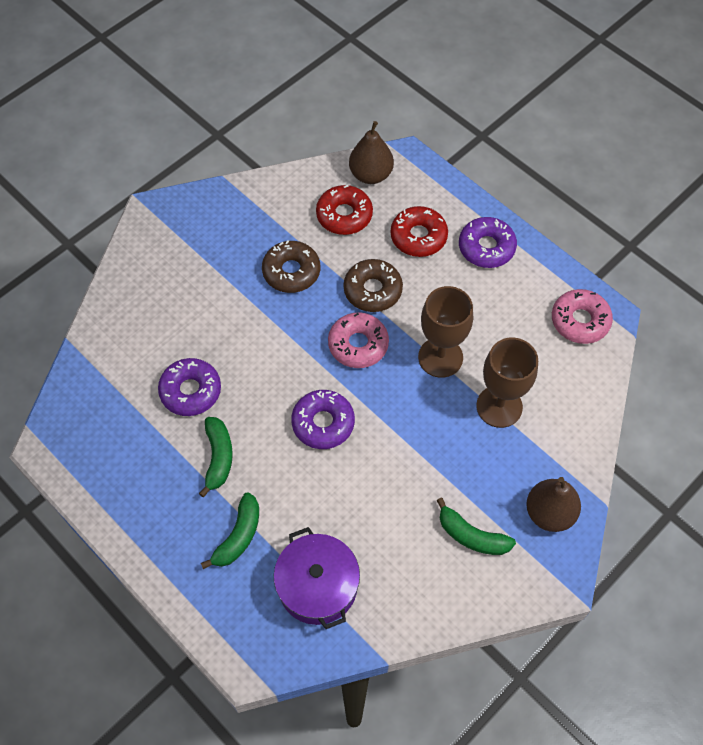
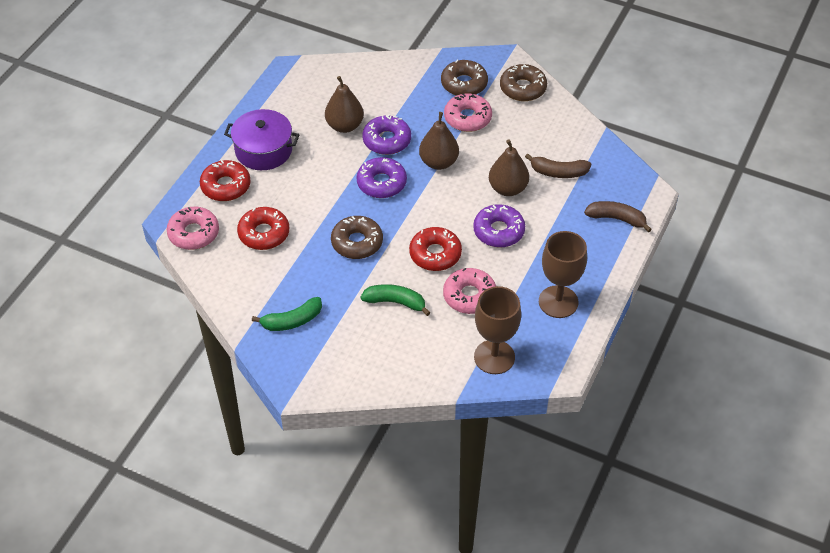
brown banana: none = 0 -> [525,154,591,178] [584,201,652,233] = 2
brown donut: [262,240,320,293] [344,259,403,312] = 2 -> [331,216,383,259] [441,60,488,96] [500,64,547,101] = 3
brown pear: [349,121,394,184] [526,477,581,532] = 2 -> [325,76,364,133] [419,112,459,170] [489,140,529,196] = 3
green banana: [199,417,233,497] [201,492,259,569] [436,498,516,555] = 3 -> [252,297,322,331] [361,284,431,316] = 2
pink donut: [328,312,389,368] [552,289,613,344] = 2 -> [166,207,219,250] [443,268,496,314] [444,93,492,132] = 3
red donut: [316,185,373,235] [391,206,448,257] = 2 -> [200,160,251,201] [237,207,289,250] [409,227,462,271] = 3

